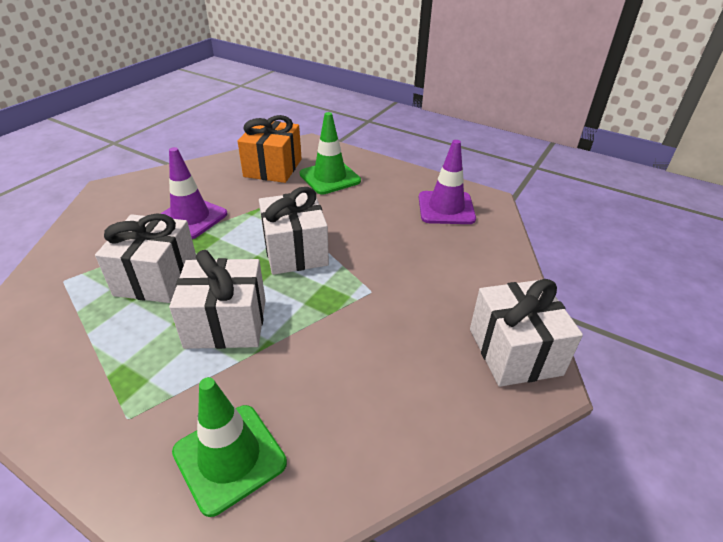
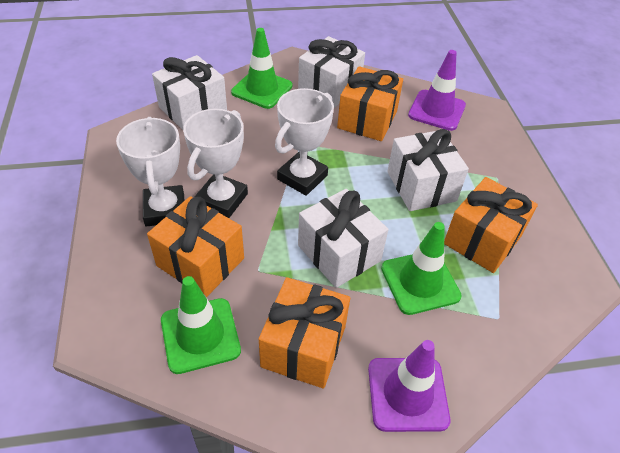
green traffic cone: [172,377,287,517] [300,112,361,194] = 2 -> [161,276,241,374] [231,28,293,109] [381,222,462,315] = 3
orange gift: [237,115,302,183] = 1 -> [147,196,244,297] [259,277,350,389] [337,66,403,141] [444,177,538,273] = 4
white trophy: none = 0 -> [116,117,184,226] [183,109,248,218] [275,88,334,196] = 3

